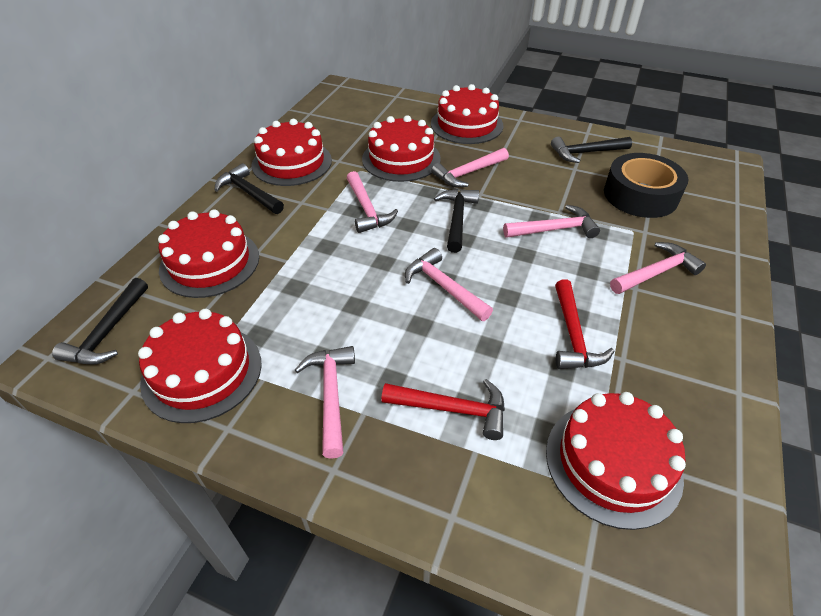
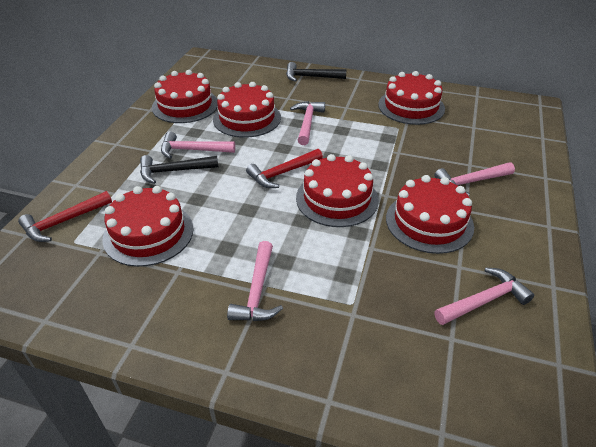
black hammer: [52,278,148,364] [215,163,284,214] [434,189,479,253] [551,137,632,163] = 4 -> [140,155,218,184] [286,62,346,82] = 2
black tape: [604,153,688,218] = 1 -> none = 0
pink hammer: [295,346,355,459] [347,171,398,233] [405,248,493,321] [431,148,509,187] [503,205,600,238] [610,242,706,294] = 6 -> [161,131,235,159] [227,241,283,321] [290,101,325,145] [434,162,515,196] [434,267,534,325] = 5

